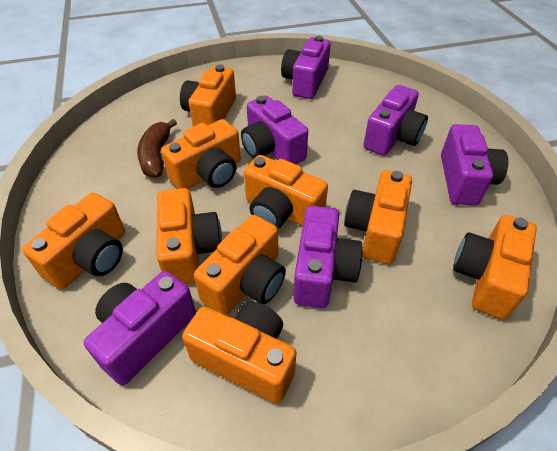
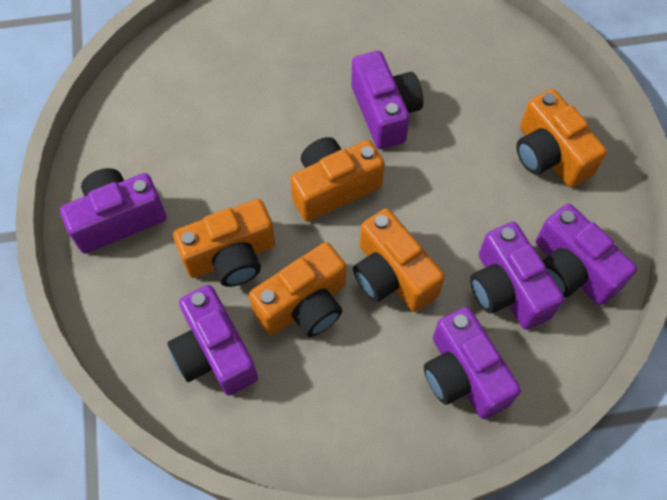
brown banana: [137,119,177,178] = 1 -> none = 0
orange camera: [22,193,125,290] [156,188,222,284] [161,119,241,189] [180,65,236,127] [182,301,297,404] [194,215,286,315] [244,155,328,229] [344,170,412,264] [453,215,537,320] = 9 -> [173,199,275,287] [249,242,346,337] [290,137,385,222] [353,208,445,312] [516,89,607,188] = 5

